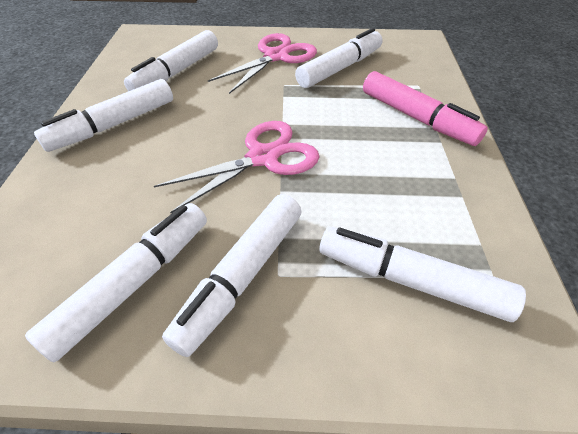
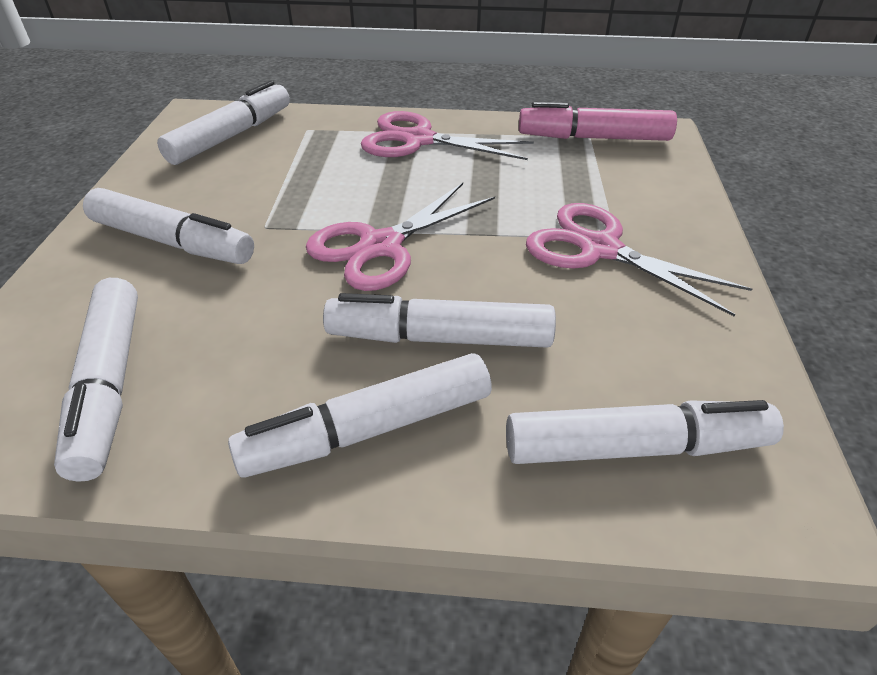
pink scissors: [154,121,320,213] [208,33,317,94] = 2 -> [306,183,495,291] [361,111,534,160] [526,203,752,317] = 3

